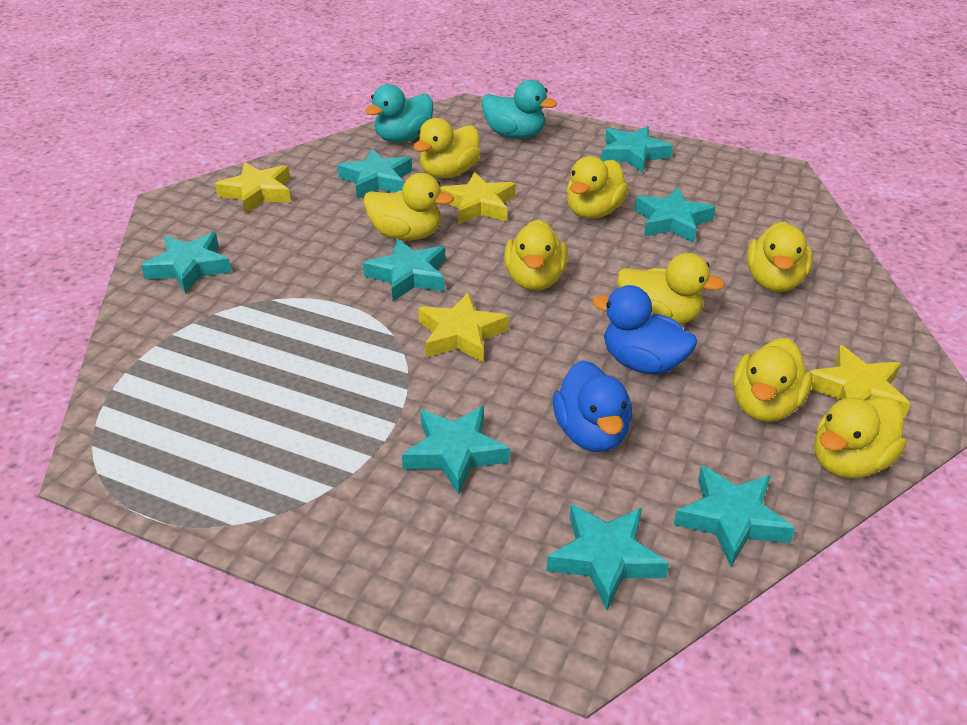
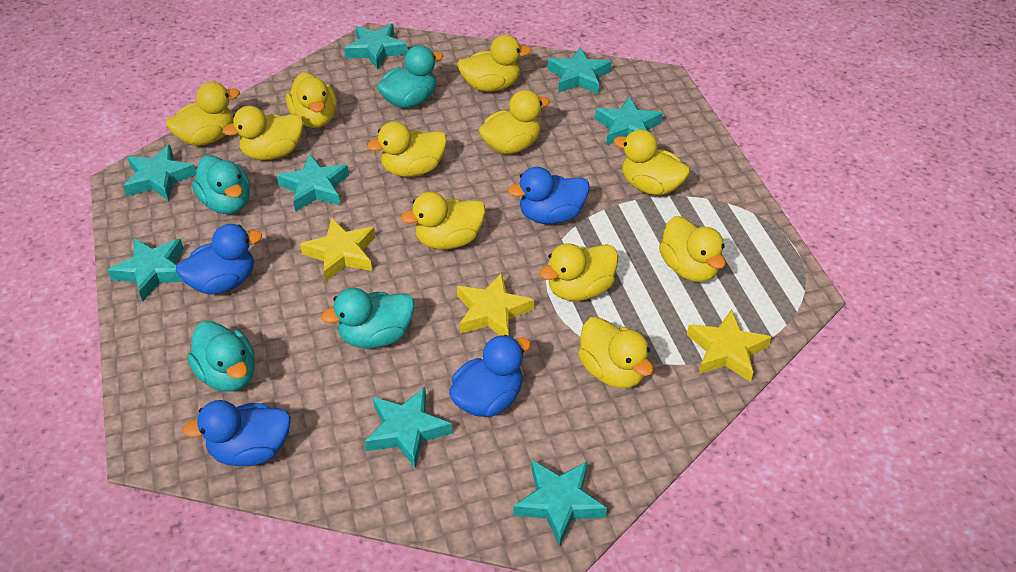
blue duck: [553,360,632,452] [592,285,697,375] = 2 -> [176,224,262,294] [182,400,291,466] [449,335,531,417] [508,167,590,224] = 4
turquoise duck: [365,84,433,143] [482,80,557,139] = 2 -> [187,321,255,392] [192,155,250,214] [321,288,415,348] [377,45,443,108] = 4
yellow duck: [364,173,454,241] [413,118,481,178] [504,219,568,291] [567,156,629,219] [618,253,725,325] [733,338,812,422] [747,222,813,292] [814,396,906,479] = 8 -> [166,82,240,146] [223,106,303,160] [286,72,337,128] [367,121,447,177] [401,192,486,250] [457,35,531,92] [479,90,550,154] [540,243,618,301] [578,317,653,388] [613,129,690,196] [659,216,726,282] = 11
yellow star: [215,162,291,214] [418,292,509,362] [440,172,515,225] [808,345,910,418] = 4 -> [300,218,376,282] [457,273,534,336] [687,309,771,382] = 3

